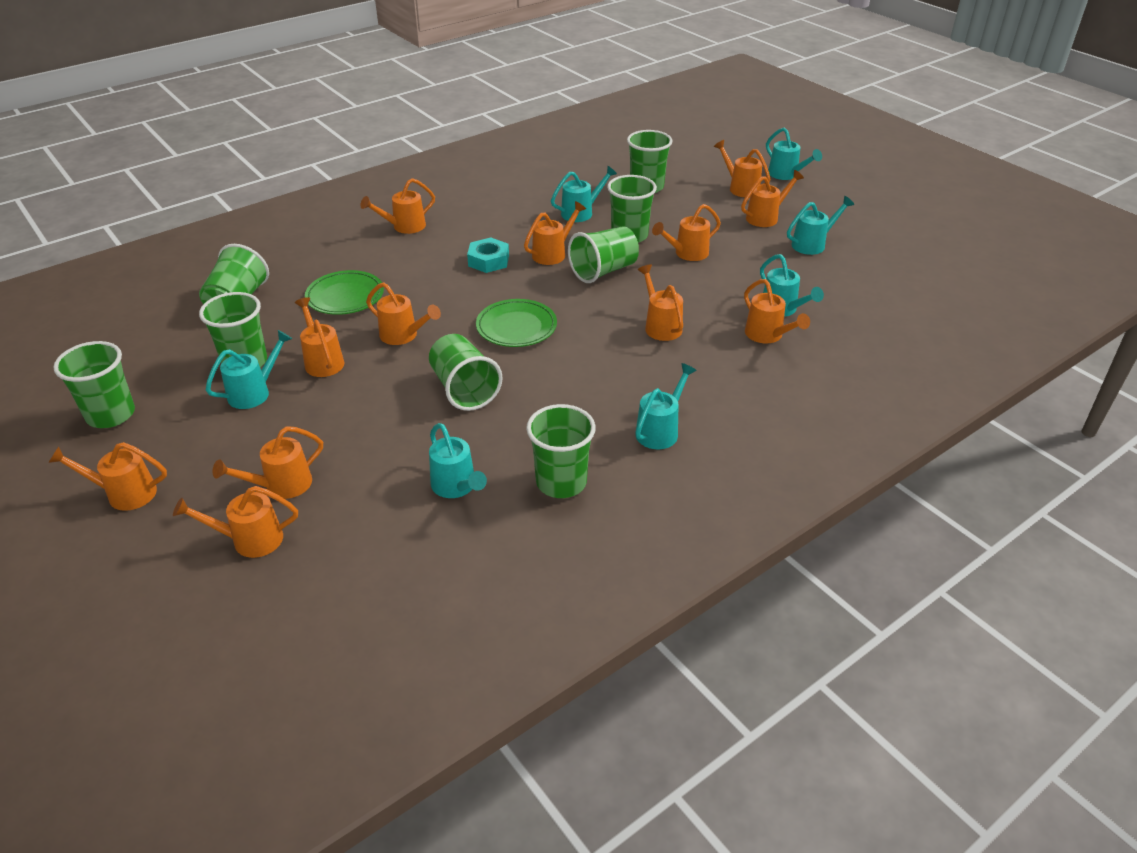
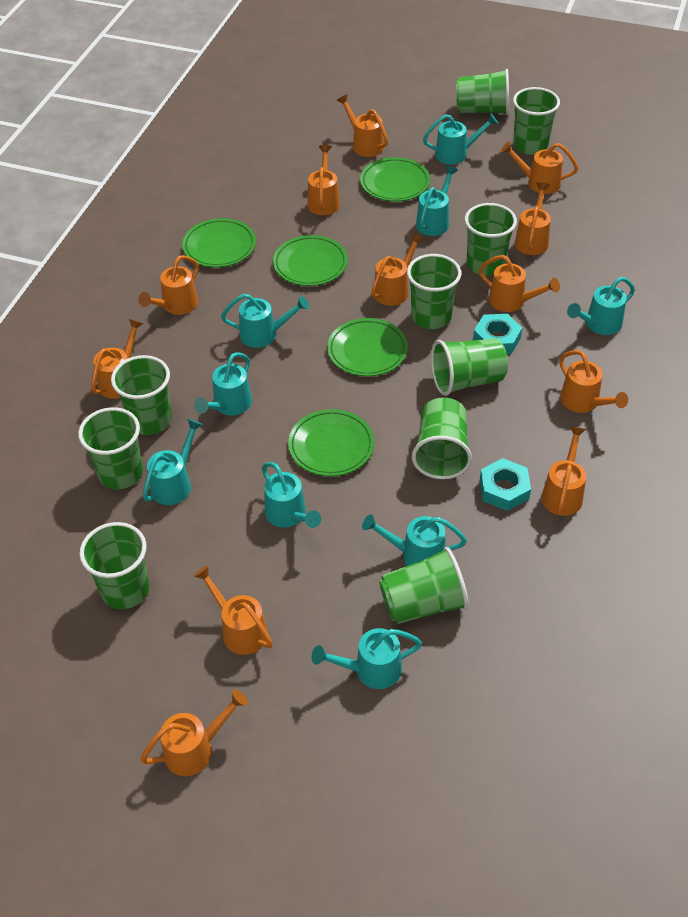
green cup: [53,341,135,428] [199,244,269,304] [199,292,267,367] [429,334,503,411] [526,404,596,498] [568,226,639,283] [607,175,657,243] [627,130,672,193] = 8 -> [78,407,143,489] [79,522,150,609] [111,355,172,435] [379,547,469,624] [407,254,461,329] [412,398,472,479] [431,338,508,396] [456,69,509,115] [465,203,517,276] [513,87,560,155] = 10
green plate: [305,270,384,315] [476,299,557,347] = 2 -> [182,218,256,267] [273,235,348,286] [288,409,375,476] [327,318,408,376] [360,157,430,202] = 5
turquoise nut: [467,237,509,273] = 1 -> [473,314,522,354] [480,458,531,511] = 2
turquoise watering can: [206,330,292,409] [429,423,487,498] [551,166,617,222] [635,363,697,449] [760,254,824,317] [766,127,822,180] [787,196,854,255] = 7 -> [143,419,203,505] [194,352,252,416] [221,294,309,348] [262,462,321,528] [312,628,422,689] [362,514,467,566] [416,166,458,236] [423,113,498,165] [567,277,635,335] = 9

